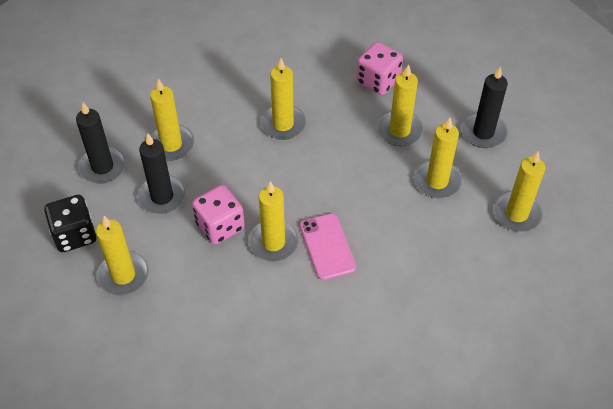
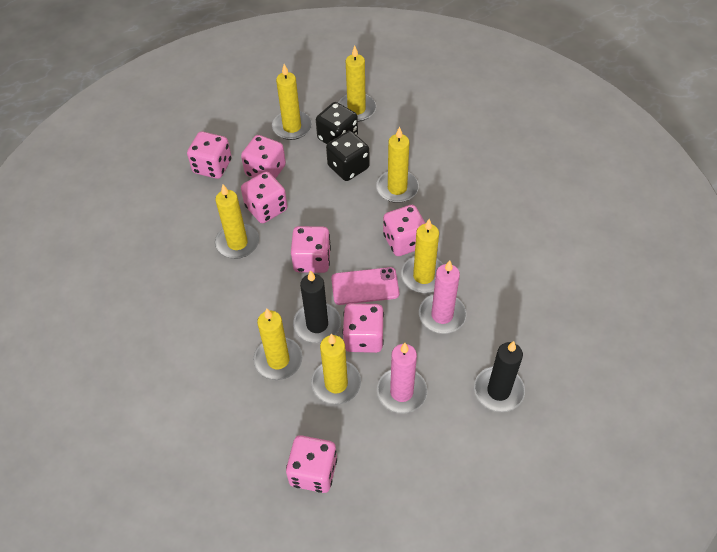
black candle: [76,102,126,183] [137,133,186,214] [461,66,508,148] = 3 -> [293,270,341,343] [474,341,525,412] = 2
black dice: [44,195,96,252] = 1 -> [316,102,358,144] [326,131,370,181] = 2
pink candle: none = 0 -> [377,343,427,414] [419,260,466,334] = 2
pink dice: [192,185,245,244] [356,42,403,95] = 2 -> [187,131,232,179] [241,135,286,179] [241,171,287,223] [286,435,337,493] [291,226,331,273] [342,303,384,353] [383,205,426,256] = 7

